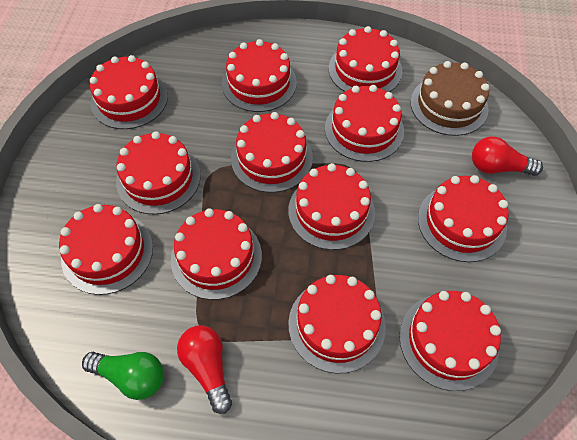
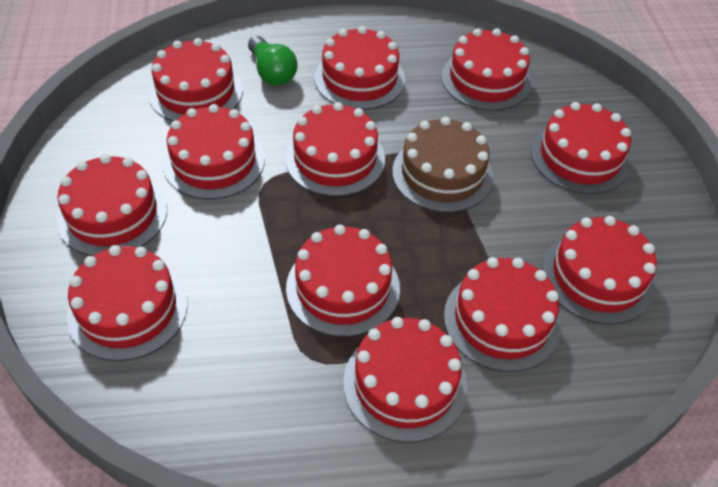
red light bulb: [177,325,232,414] [472,136,543,176] = 2 -> none = 0

